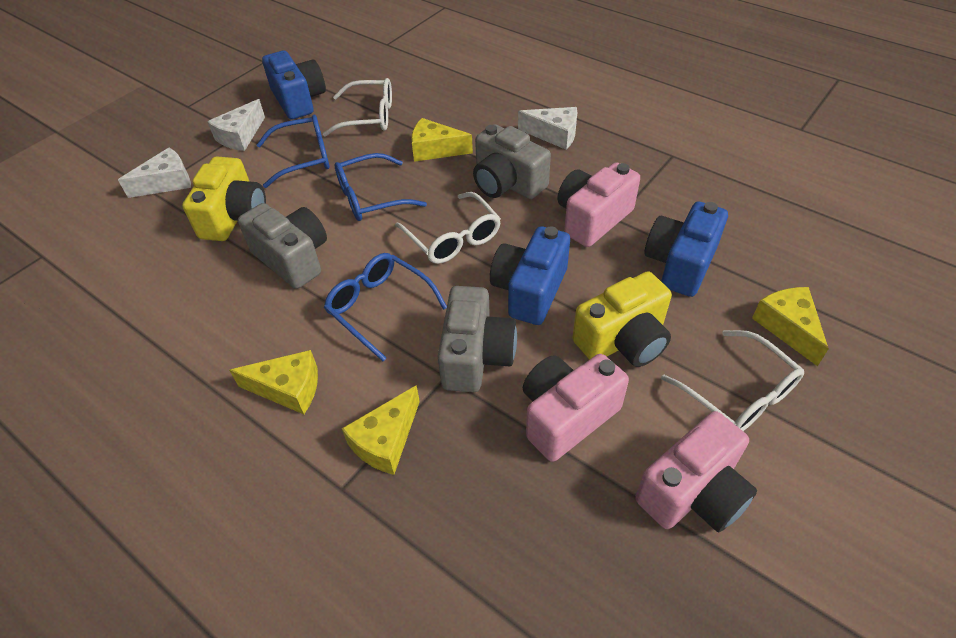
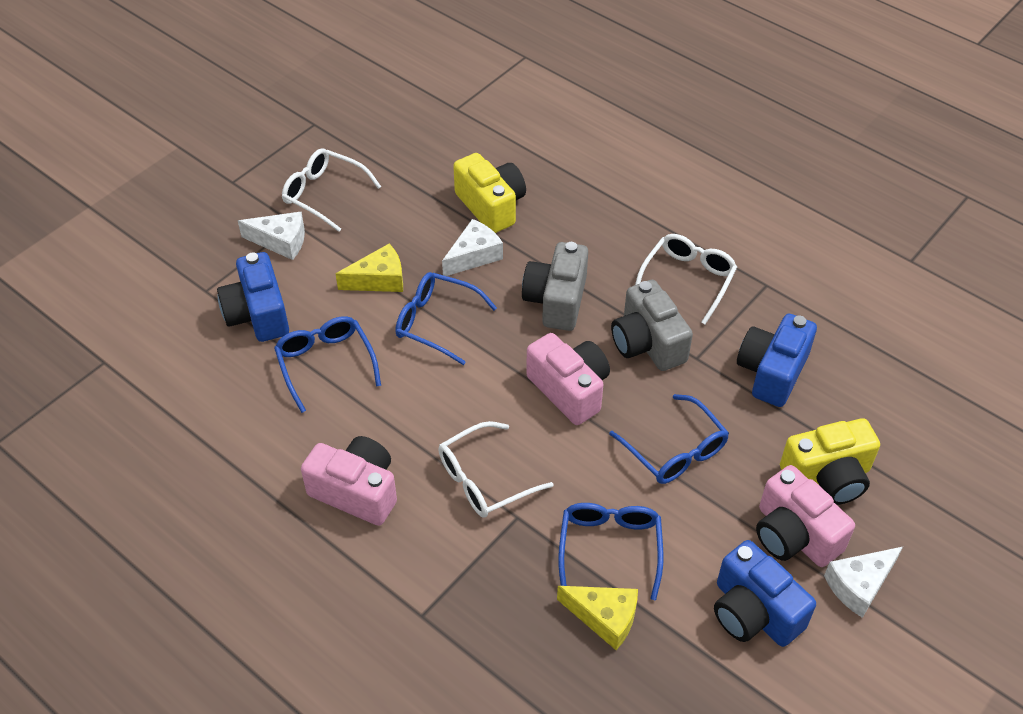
blue glasses: [256,115,330,188] [324,253,447,361] [335,153,427,221] = 3 -> [274,316,381,413] [395,272,497,365] [558,503,663,600] [609,394,729,484] = 4
grey camera: [238,203,327,289] [438,286,517,392] [473,124,551,199] = 3 -> [522,242,588,331] [611,280,693,371] = 2
yellow cheese: [229,350,318,414] [342,385,420,475] [411,118,473,162] [752,287,829,366] = 4 -> [336,244,403,292] [557,586,638,650] = 2

